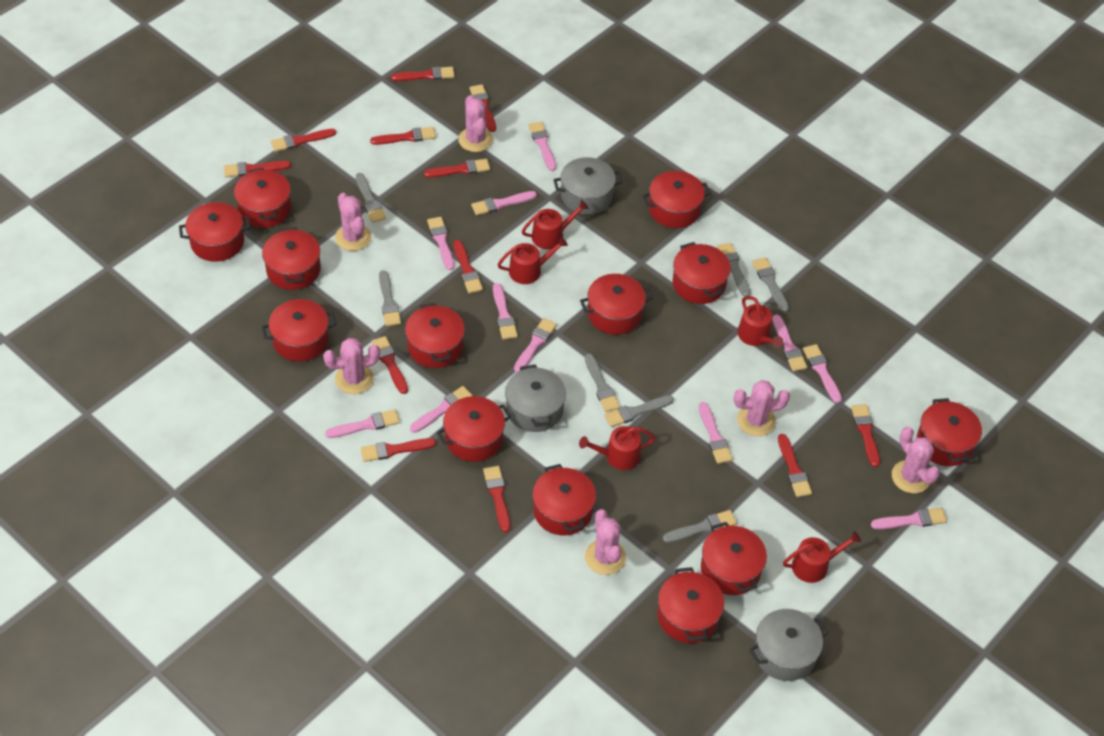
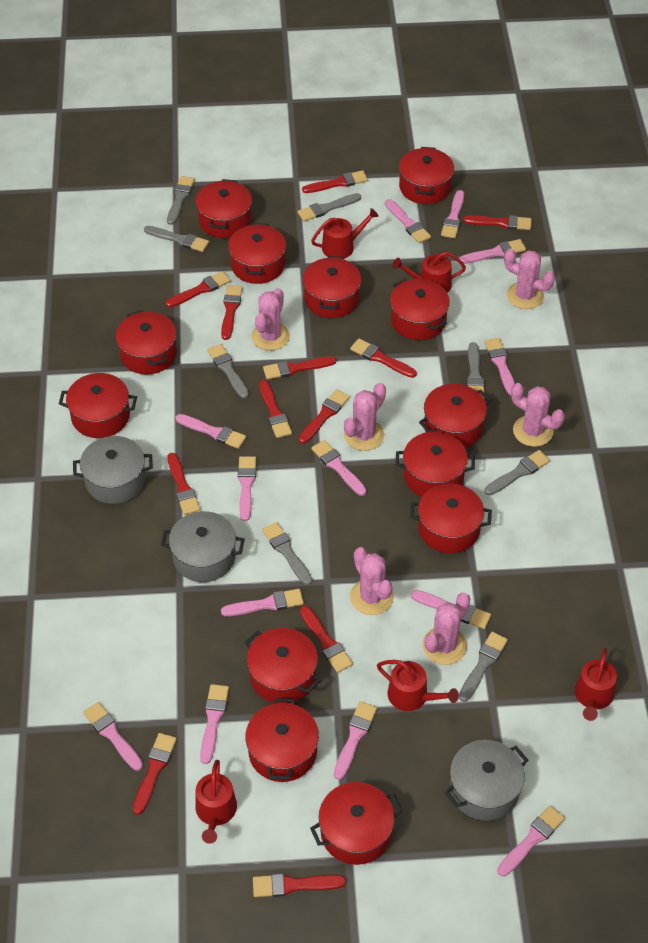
grey brush: [356,173,386,223] [379,270,401,326] [585,353,620,412] [604,395,674,427] [663,510,737,543] [717,243,751,297] [752,257,789,312] = 7 -> [144,226,209,252] [167,176,195,225] [207,344,249,398] [262,522,312,585] [297,193,361,222] [459,632,508,702] [467,342,485,399] [485,450,550,495] = 8
pink brush: [325,409,400,438] [410,386,473,433] [427,217,454,270] [471,191,537,215] [493,283,518,340] [514,318,557,372] [528,122,556,171] [699,402,733,464] [772,315,807,372] [803,344,842,403] [871,508,947,529] = 11 -> [83,702,143,771] [175,414,246,449] [200,684,229,764] [221,589,304,616] [238,456,256,521] [311,440,366,496] [334,701,377,780] [385,199,431,243] [411,590,491,629] [441,190,464,238] [459,239,526,264] [485,338,515,395] [497,805,565,876] = 13

